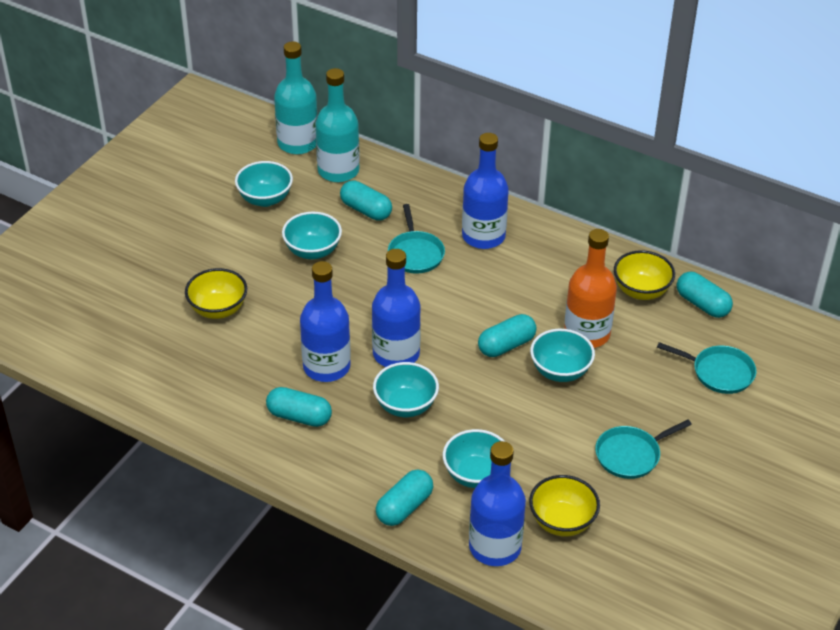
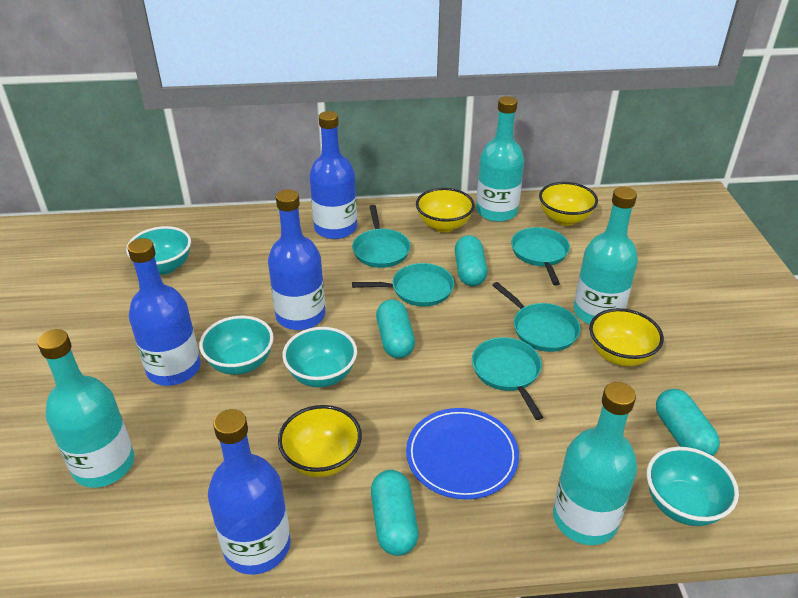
blue plate: none = 0 -> [406,408,519,499] = 1
orange bottle: [564,229,617,348] = 1 -> none = 0
turquoise bottle: [274,41,318,154] [315,68,360,182] = 2 -> [37,329,134,488] [476,96,524,222] [553,382,637,545] [574,187,638,325] = 4
turquoise bowl: [235,161,293,207] [282,212,342,259] [373,362,439,417] [443,429,505,488] [530,329,595,382] = 5 -> [126,226,191,275] [199,316,274,375] [282,327,357,387] [647,447,739,526] = 4
turquoise capsule: [266,387,332,427] [340,180,392,221] [376,469,433,526] [478,314,537,357] [677,272,733,318] = 5 -> [371,470,419,556] [376,300,415,358] [455,235,487,286] [656,389,720,456] = 4
turquoise pan: [388,204,445,274] [595,420,692,479] [657,342,756,394] = 3 -> [352,205,411,268] [352,263,454,307] [472,337,543,420] [492,282,581,352] [511,227,570,286] = 5
yellow bowl: [185,268,247,319] [529,475,600,537] [614,250,675,300] = 3 -> [278,405,362,478] [416,188,475,232] [539,182,598,226] [589,308,664,366] = 4

